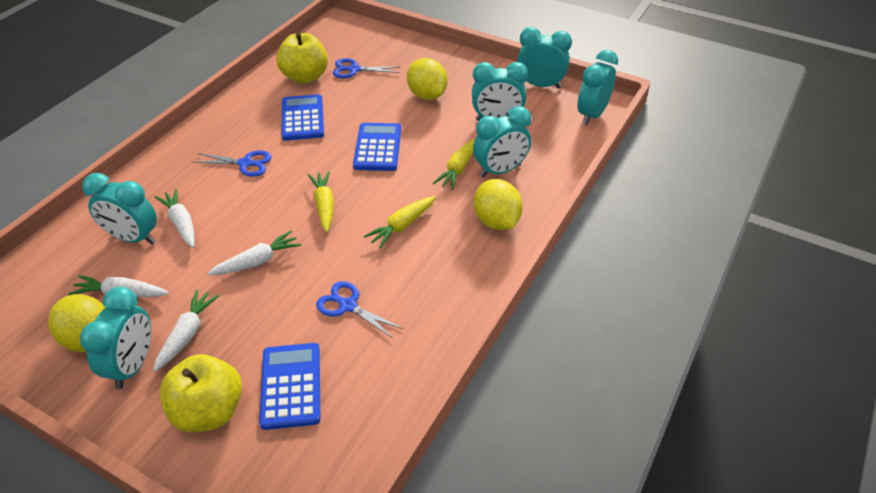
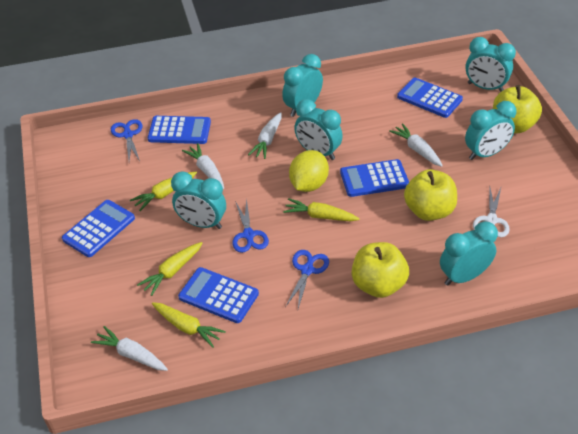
blue calculator: [259,343,320,430] [282,94,324,141] [353,123,401,171] = 3 -> [62,200,135,257] [148,116,211,144] [178,267,259,323] [340,159,409,197] [397,78,463,118] = 5
white scissors: none = 0 -> [473,188,510,237] = 1
yellow apple: [160,354,242,432] [276,32,328,83] = 2 -> [352,242,409,298] [404,169,457,221] [493,85,542,133] = 3
yellow carrot: [308,171,334,232] [364,196,436,249] [433,139,475,190] = 3 -> [130,172,197,211] [137,242,202,296] [152,302,226,348] [283,198,359,221] = 4
yellow lemon: [48,294,106,352] [407,58,448,100] [474,179,523,230] = 3 -> [289,150,329,192] = 1

